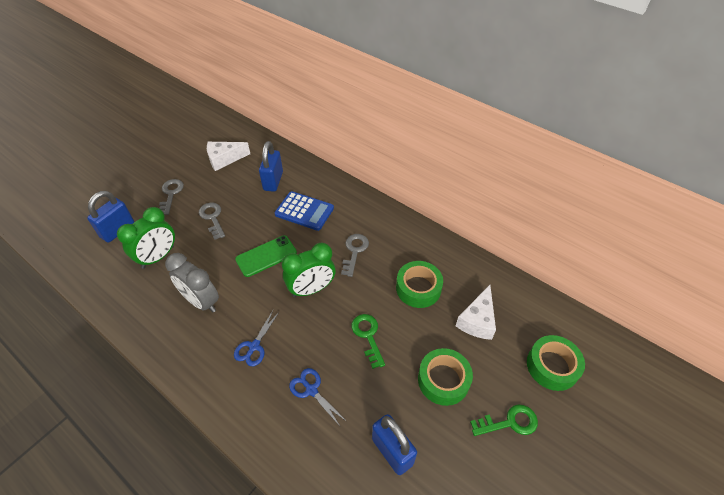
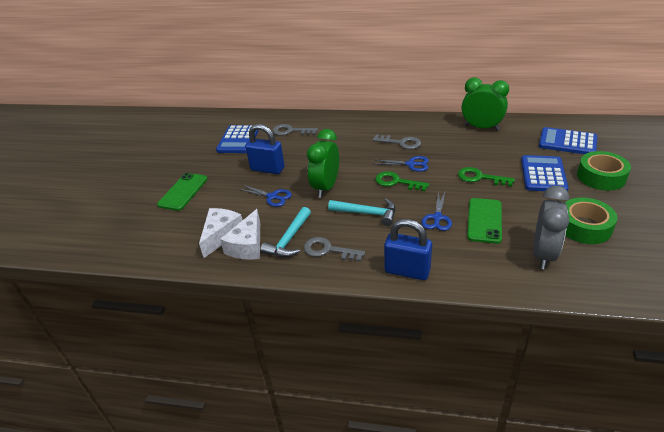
blue calculator: [274,191,334,231] = 1 -> [216,125,259,153] [521,155,569,191] [539,127,597,154] = 3
blue padlock: [87,191,134,243] [259,141,283,192] [372,414,417,475] = 3 -> [246,124,285,174] [384,219,432,280] = 2
blue scissors: [234,309,280,366] [289,368,346,426] = 2 -> [238,185,292,207] [375,156,429,172] [422,191,452,231] = 3
green phone: [235,235,297,277] = 1 -> [157,173,207,211] [467,198,502,244] = 2
green tape: [396,261,443,308] [418,348,473,406] [527,335,585,391] = 3 -> [565,198,617,244] [577,151,631,191] = 2
turquoise hammer: none = 0 -> [260,207,311,257] [328,198,395,226] = 2

